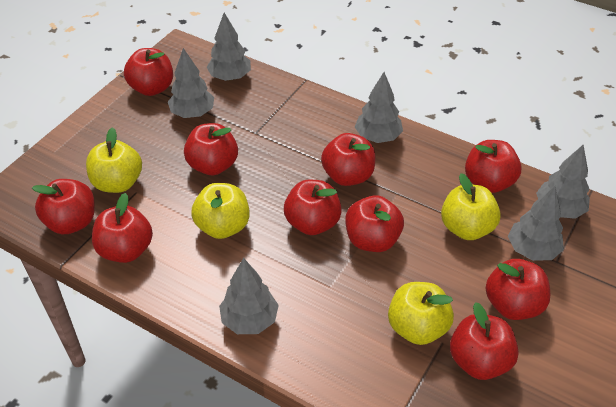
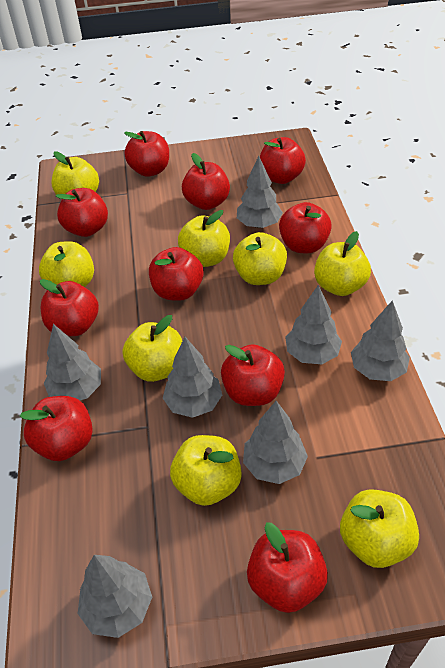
grey tree: [168,48,214,118] [207,13,251,81] [219,258,279,334] [355,72,403,143] [508,186,564,261] [536,145,590,219] = 6 -> [44,324,101,400] [78,555,152,638] [163,337,222,418] [237,156,283,228] [243,401,308,484] [285,285,342,364] [351,300,410,381] = 7
yellow apple: [86,127,142,193] [191,183,250,239] [388,282,454,345] [441,173,501,240] = 4 -> [39,241,94,287] [52,152,99,195] [122,315,182,382] [170,435,242,506] [178,210,230,267] [233,232,287,285] [314,231,371,296] [340,489,419,568] = 8

